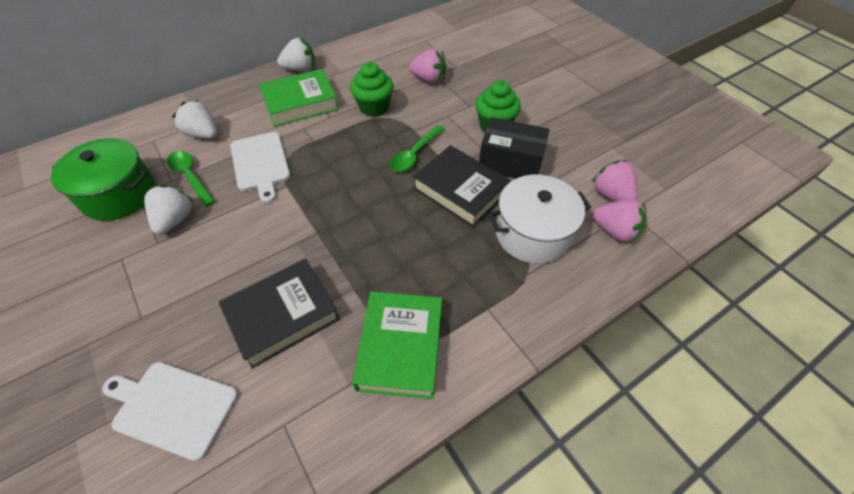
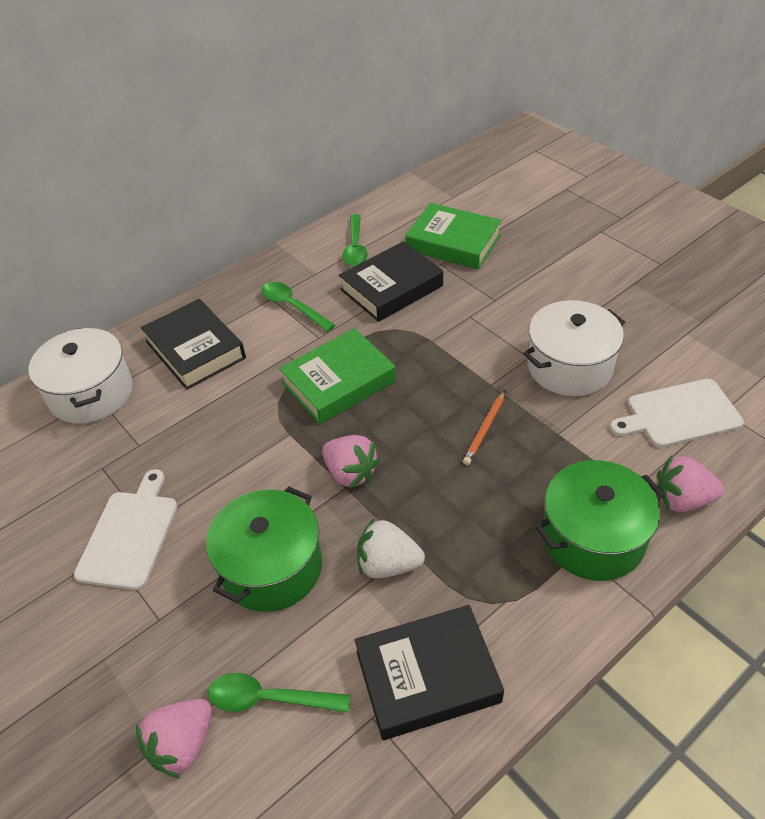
black book: [219,259,340,369] [413,145,511,227] = 2 -> [141,299,246,390] [339,241,443,322] [354,605,504,740] = 3
black box: [479,117,550,179] = 1 -> none = 0
green cupcake: [350,62,394,117] [475,80,521,133] = 2 -> none = 0
green pot: [51,138,155,221] = 1 -> [206,486,322,612] [535,460,664,581] = 2
green spoon: [167,151,215,207] [390,125,444,172] = 2 -> [208,673,351,713] [261,282,335,332] [342,214,368,267] = 3
orange pencil: none = 0 -> [463,391,505,465] = 1
white pot: [488,175,591,264] = 1 -> [29,328,133,424] [523,300,625,396] = 2
white strawberry: [144,185,194,235] [172,100,217,139] [277,38,315,72] = 3 -> [357,518,425,578] = 1

